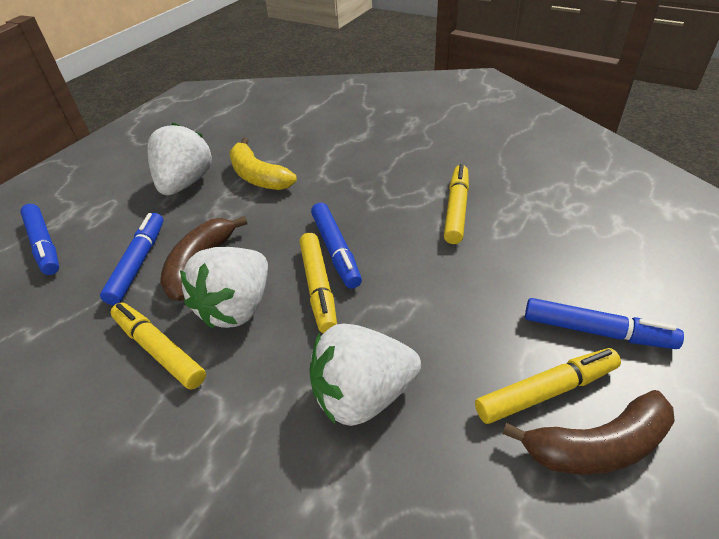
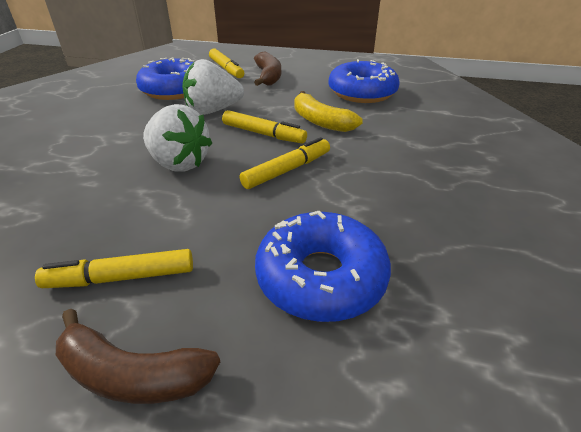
blue donut: none = 0 -> [136,58,195,100] [255,211,391,322] [328,59,400,103] = 3
blue marker: [20,204,59,275] [100,213,164,305] [311,202,362,289] [525,298,684,349] = 4 -> none = 0
white strawberry: [147,123,212,195] [180,247,268,328] [309,324,421,426] = 3 -> [143,104,212,172] [182,59,244,115] = 2

